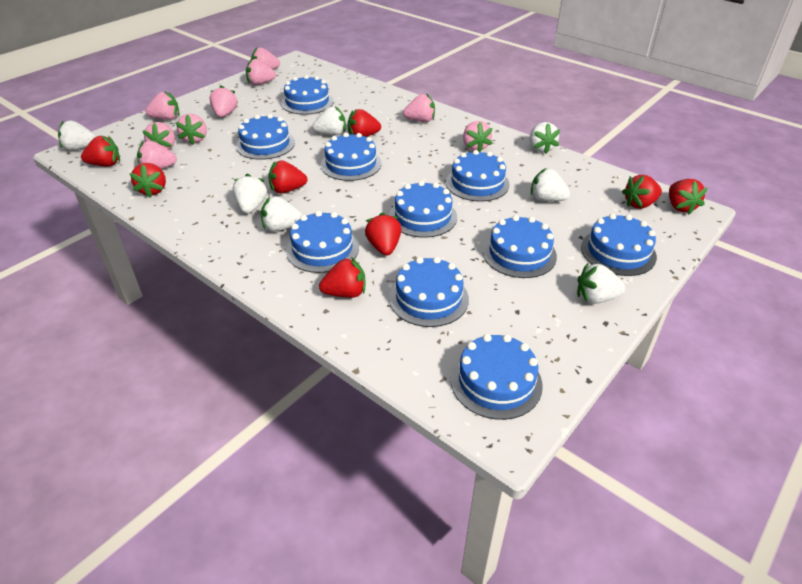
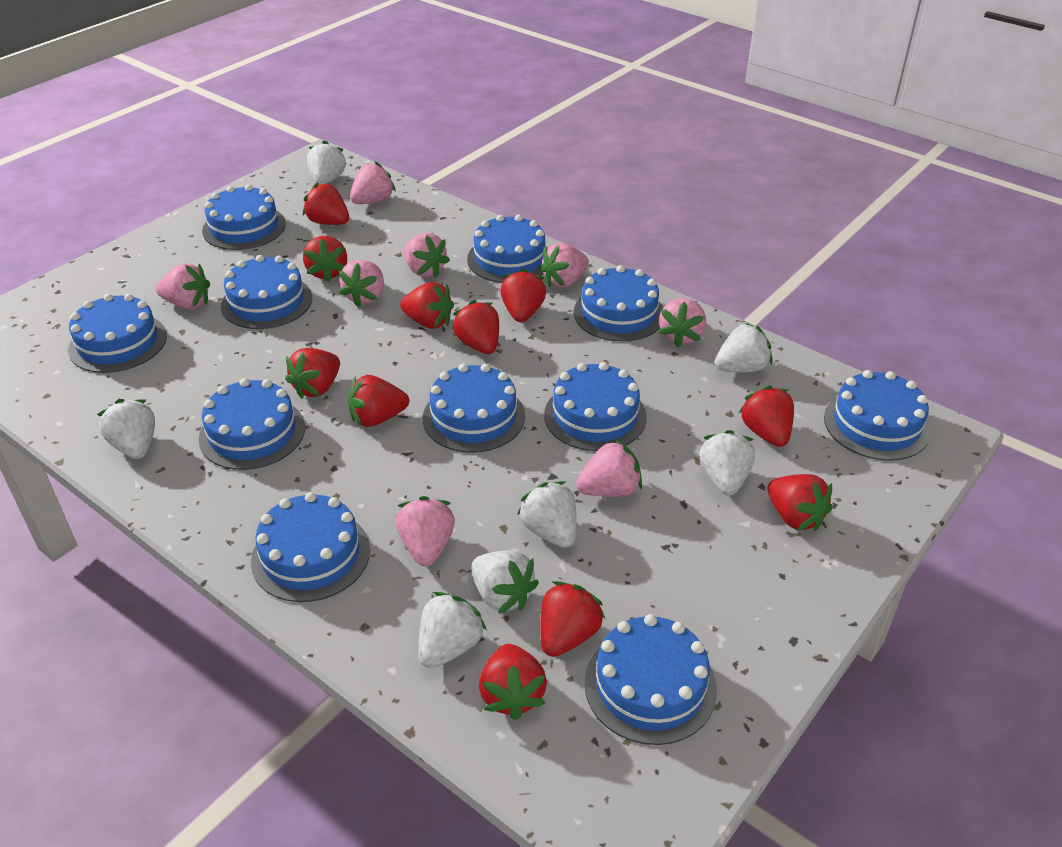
blue cake: [236,114,295,160] [281,75,334,115] [286,211,359,273] [321,133,382,181] [389,181,457,238] [389,257,469,327] [446,150,510,201] [451,334,543,420] [483,215,557,278] [581,214,657,276] = 10 -> [68,294,167,373] [199,378,305,470] [202,184,286,250] [221,255,312,329] [251,492,370,602] [423,364,525,453] [467,215,548,283] [544,362,647,451] [574,265,663,342] [585,614,717,745] [824,370,931,461] = 11
pink strawberry: [137,140,177,170] [143,122,175,150] [145,92,180,120] [175,114,207,145] [209,85,238,117] [246,59,276,85] [251,48,280,69] [403,93,435,122] [463,121,492,152] = 9 -> [156,263,210,309] [339,260,384,307] [350,161,396,204] [396,496,455,566] [404,233,450,278] [539,243,589,288] [576,439,642,497] [658,298,706,348] = 8
red strawberry: [81,135,120,167] [129,163,166,198] [268,160,307,194] [319,257,365,298] [348,109,381,137] [365,212,401,256] [622,175,662,209] [669,179,708,215] = 8 -> [285,348,340,399] [303,183,349,225] [303,236,347,282] [348,375,409,427] [400,282,454,329] [452,300,499,354] [479,644,547,720] [500,268,546,322] [540,581,605,657] [739,385,794,447] [768,474,833,531] = 11

